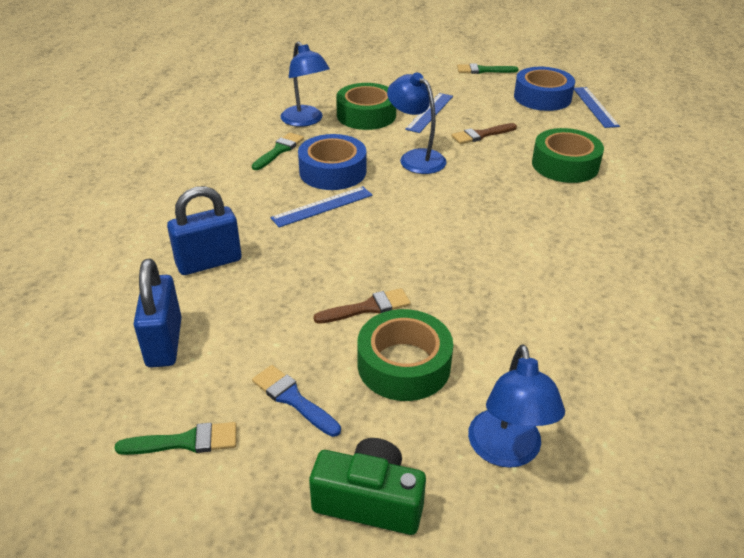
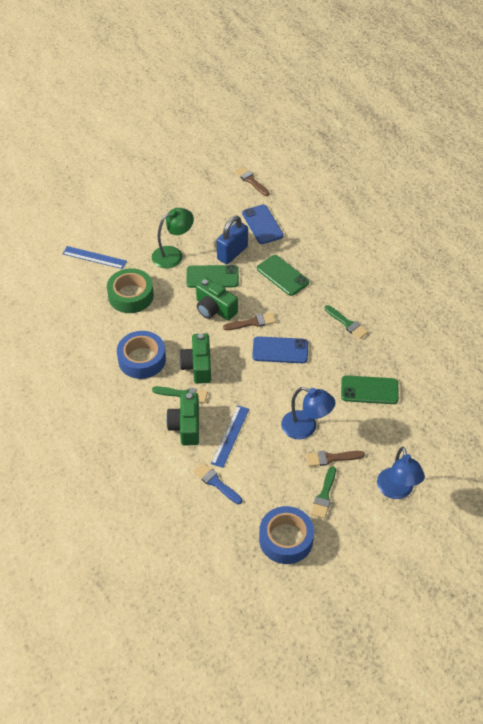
blue lamp: [281,41,330,127] [387,72,447,174] [468,344,565,468] = 3 -> [281,387,335,439] [377,447,425,499] = 2
blue padlock: [133,259,182,368] [167,186,242,275] = 2 -> [217,216,248,265] = 1
blue phone: none = 0 -> [242,205,284,244] [252,336,308,363] = 2
blue ruler: [270,186,373,228] [405,93,453,133] [574,87,620,128] = 3 -> [63,246,127,269] [211,405,249,468] = 2
brown brush: [313,288,411,324] [452,123,517,144] = 2 -> [223,312,276,330] [235,166,270,196] [306,451,365,467] = 3
green camera: [309,438,426,535] = 1 -> [166,393,199,445] [179,333,211,384] [196,278,238,321] = 3
green lamp: none = 0 -> [152,208,194,269] = 1
green phone: none = 0 -> [186,265,239,288] [257,255,309,296] [341,375,399,404] = 3
green tape: [336,83,396,130] [357,309,453,401] [532,128,604,183] = 3 -> [107,268,154,313] = 1

